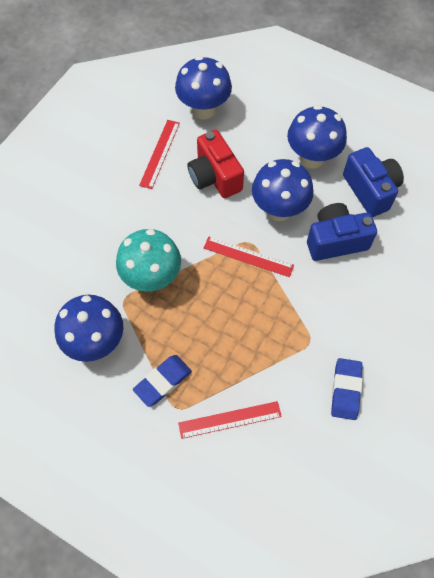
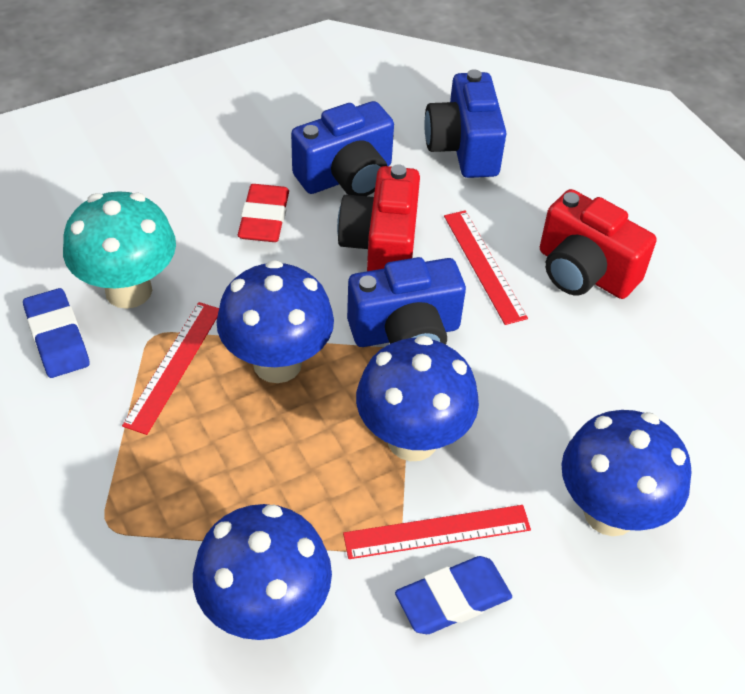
blue camera: [307,203,377,261] [343,147,404,217] = 2 -> [291,101,394,196] [347,257,466,347] [424,69,506,178] = 3
red camera: [187,130,244,198] = 1 -> [337,164,420,271] [540,189,657,299] = 2
red eraser: none = 0 -> [238,184,289,242] = 1

